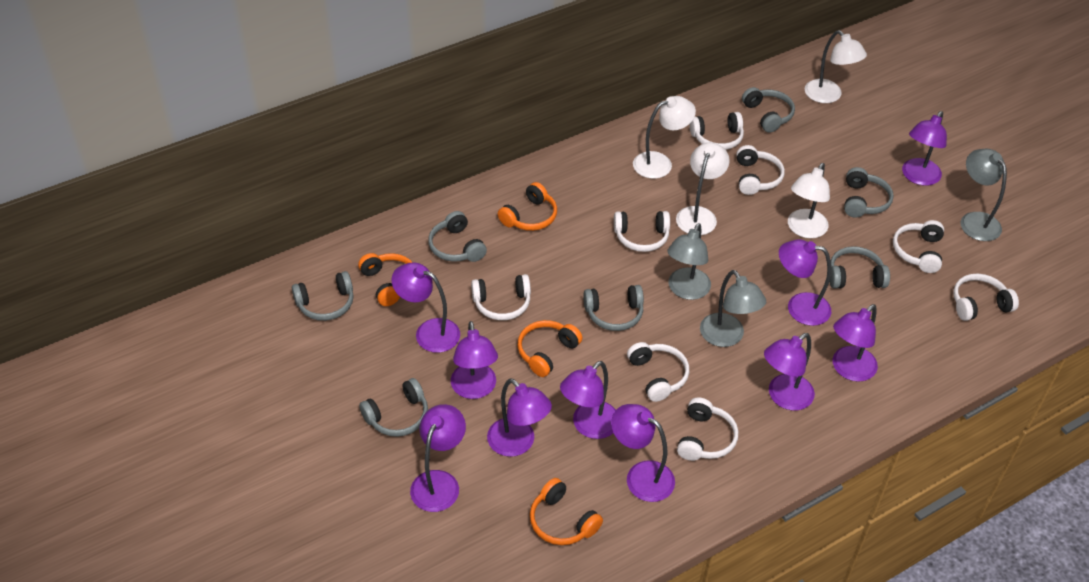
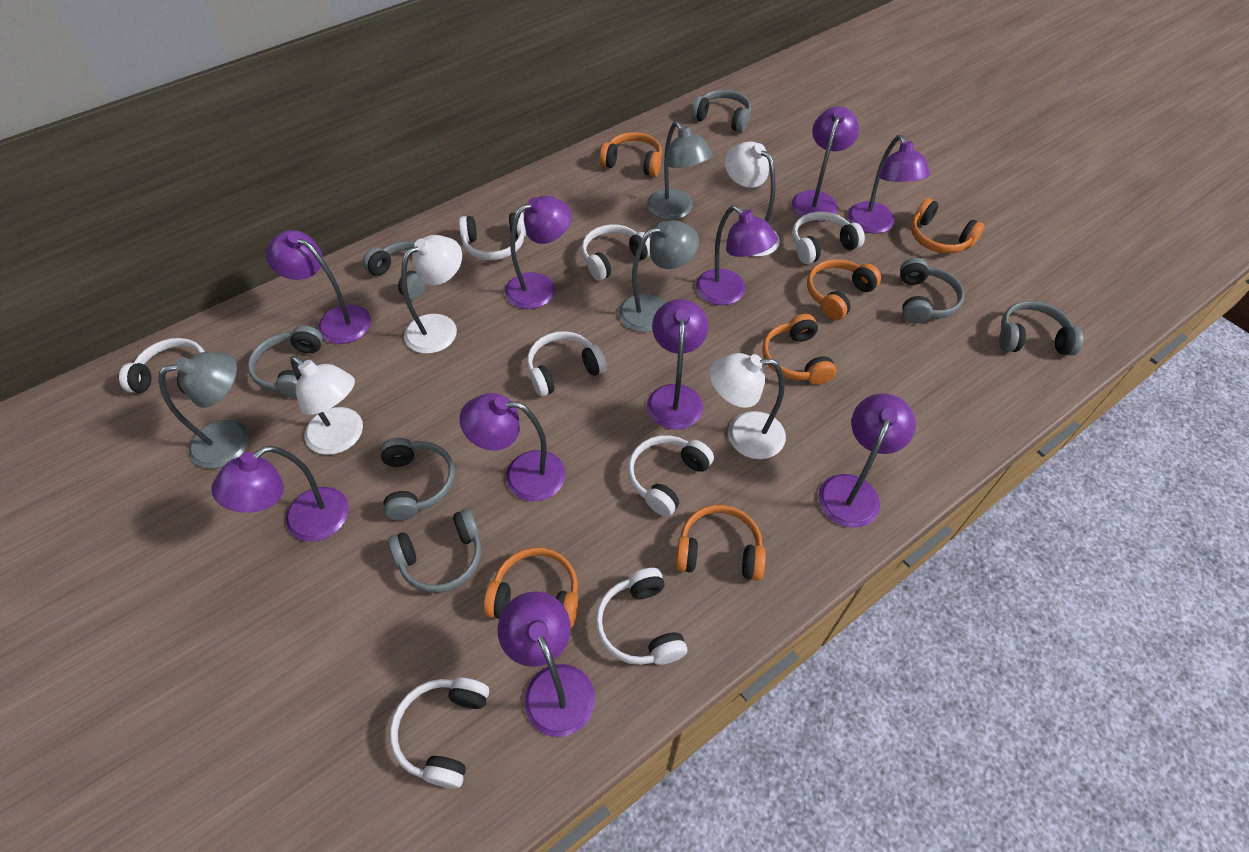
orange headphones: [358,253,413,306] [498,182,557,231] [517,320,583,377] [530,478,603,545] = 4 -> [484,548,578,628] [600,132,662,177] [676,505,766,581] [762,314,836,385] [807,259,881,320] [911,198,985,253] = 6

